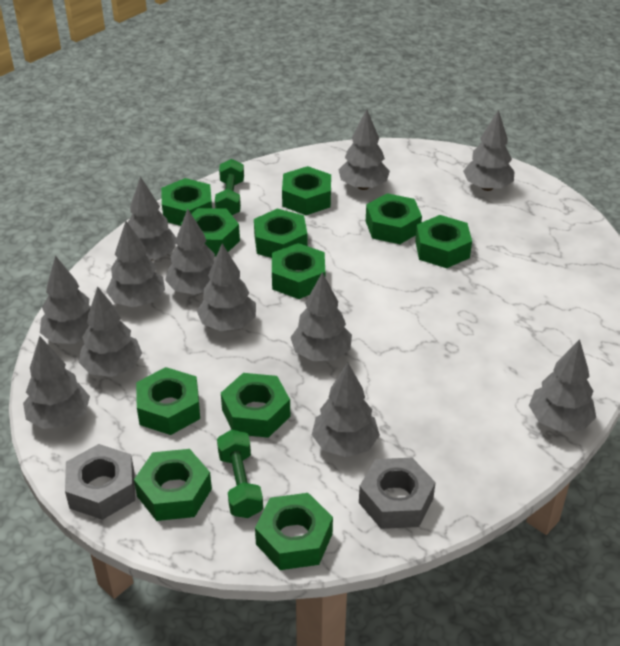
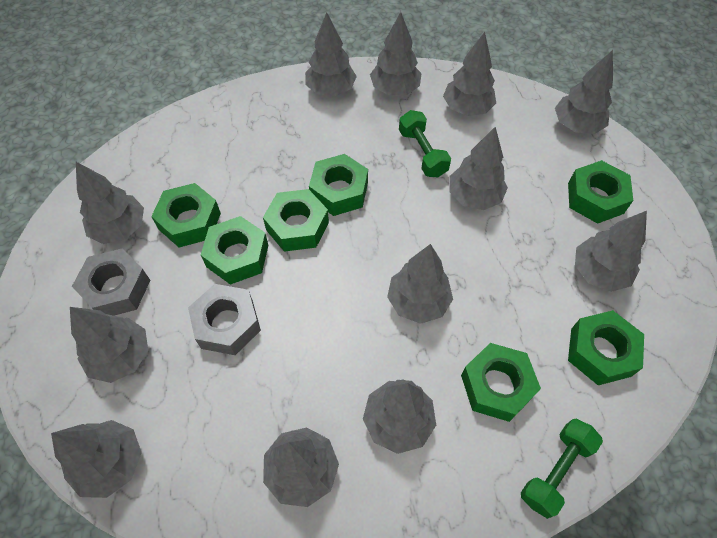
green nut: [134,449,212,521] [136,367,200,435] [161,178,212,226] [180,208,240,257] [221,373,290,438] [254,208,307,258] [255,493,333,570] [272,243,325,299] [282,166,331,215] [366,193,422,244] [415,215,472,268] = 11 -> [151,183,221,247] [201,216,268,285] [263,189,329,252] [309,154,368,216] [461,343,541,422] [568,160,633,224] [568,310,644,385] = 7

